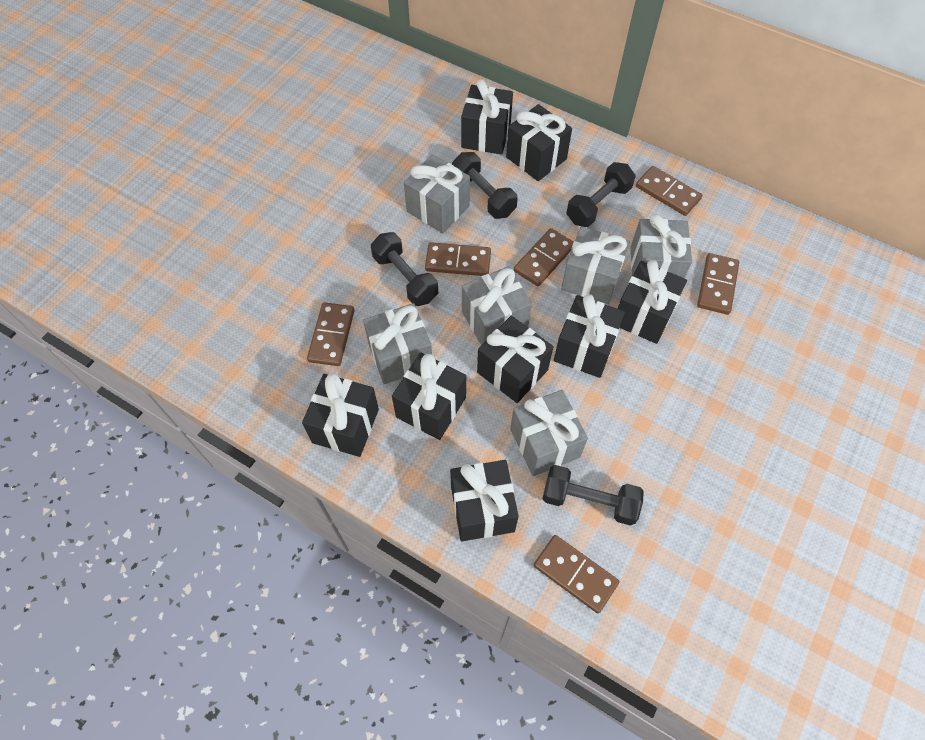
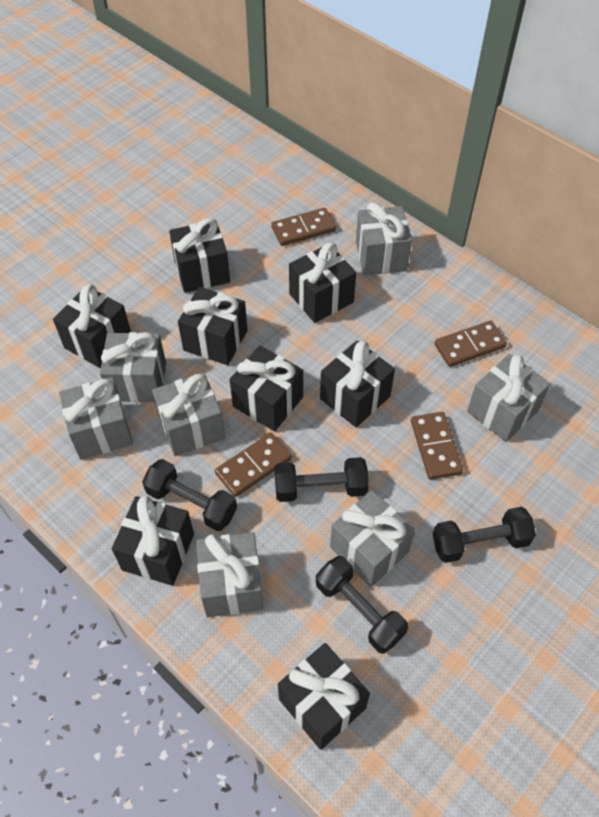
brown domino: [307,302,355,366] [425,242,491,276] [514,228,574,286] [534,535,619,613] [636,166,702,216] [697,253,739,315] = 6 -> [215,433,292,497] [271,208,336,246] [411,412,463,480] [434,321,507,367] = 4
grey gift: [363,303,432,384] [404,155,470,233] [462,267,532,345] [510,390,588,476] [561,226,630,304] [630,214,692,278] = 6 -> [59,377,133,460] [100,332,166,402] [152,372,225,456] [196,532,263,617] [330,490,415,587] [356,202,412,276] [467,354,550,442] = 7

